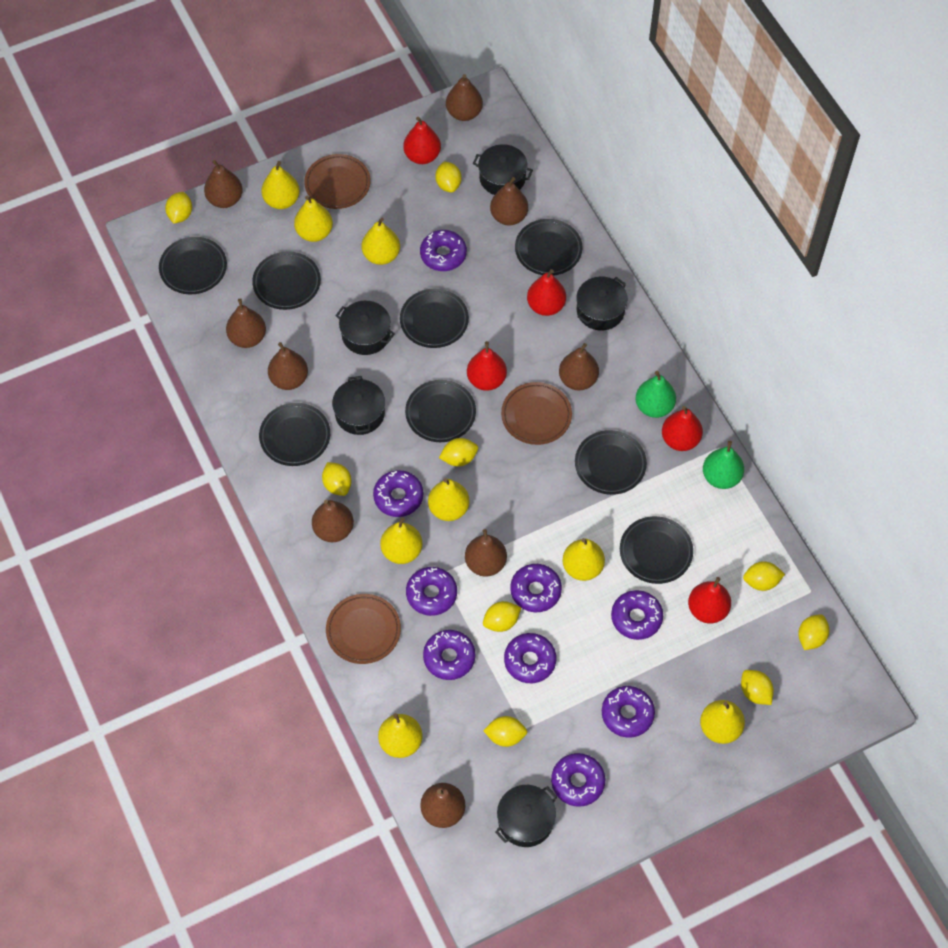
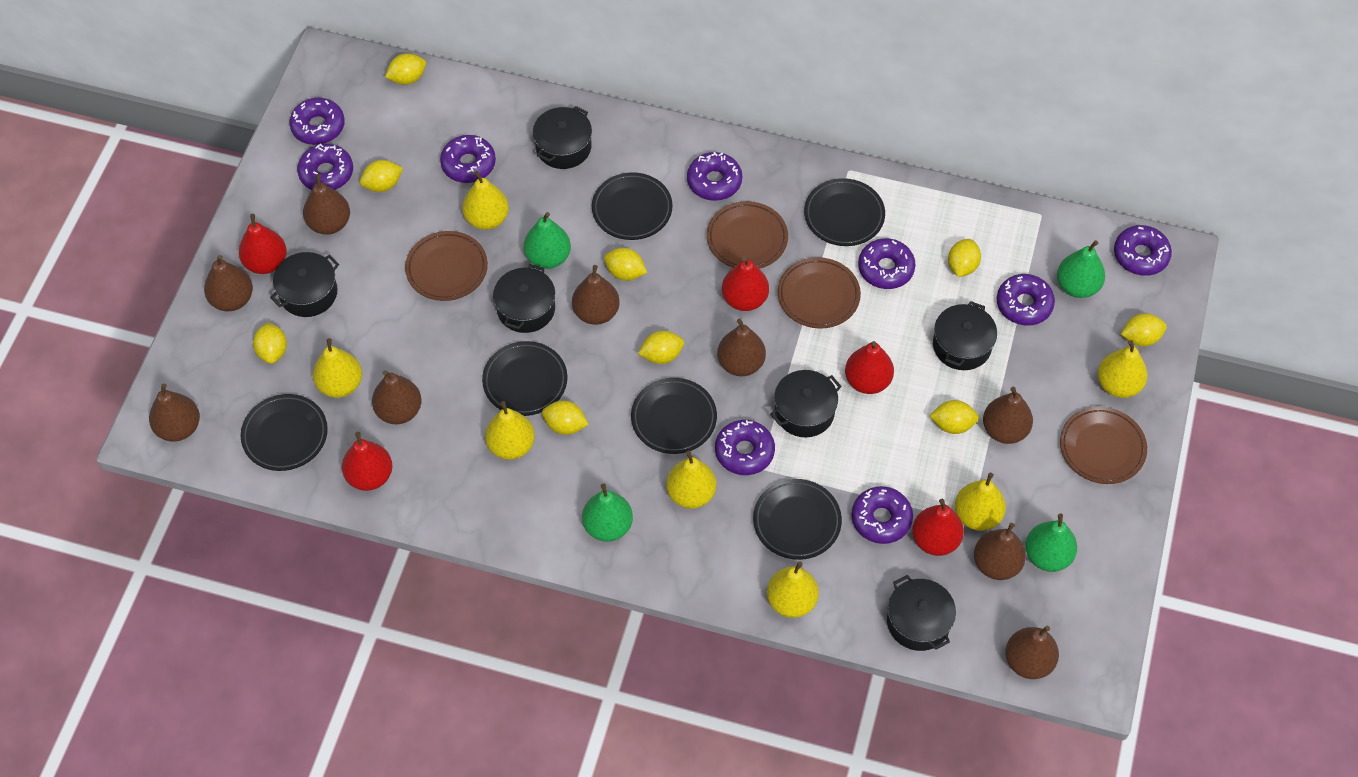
black plate: [159,237,227,294] [252,251,321,310] [259,403,330,466] [400,289,469,348] [405,380,476,442] [515,219,582,276] [575,430,647,495] [620,516,693,584] = 8 -> [240,394,328,471] [482,341,568,416] [592,172,673,240] [631,378,717,454] [753,479,842,560] [804,178,885,246] = 6
black pot: [332,376,385,435] [335,301,395,355] [473,144,533,195] [495,785,557,847] [576,277,628,331] = 5 -> [270,252,339,317] [493,264,555,333] [533,106,592,169] [770,370,842,437] [887,575,956,651] [933,301,997,370] = 6
brown plate: [304,154,371,209] [326,594,401,664] [501,382,572,445] = 3 -> [405,231,488,301] [707,201,788,269] [778,257,861,329] [1060,407,1147,484] = 4
green pear: [636,371,676,418] [703,441,744,489] = 2 -> [524,212,571,269] [582,483,633,542] [1025,514,1077,572] [1057,240,1105,298] = 4
yellow pear: [261,161,300,209] [294,196,333,242] [362,218,400,265] [378,713,422,758] [380,517,423,564] [428,478,470,521] [562,538,605,581] [700,700,745,744] = 8 -> [313,338,362,398] [462,171,509,230] [485,401,535,460] [666,451,716,509] [767,561,819,618] [955,473,1006,531] [1098,340,1147,398] = 7

